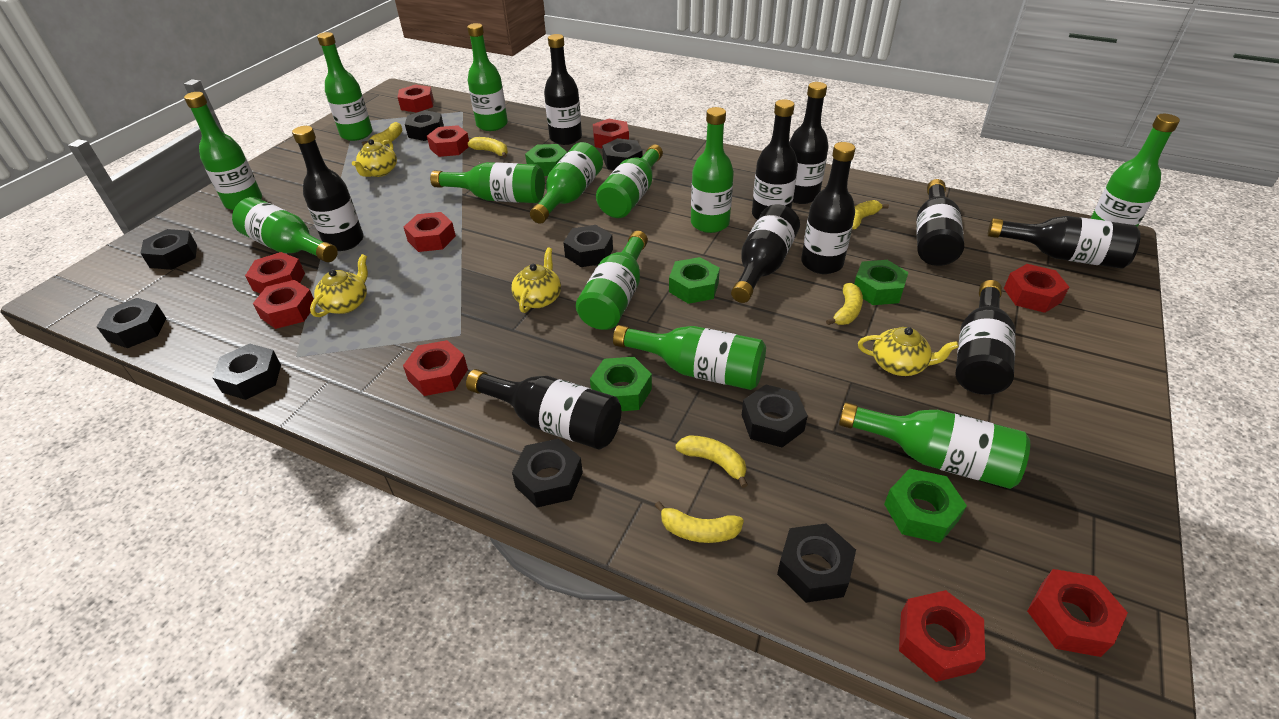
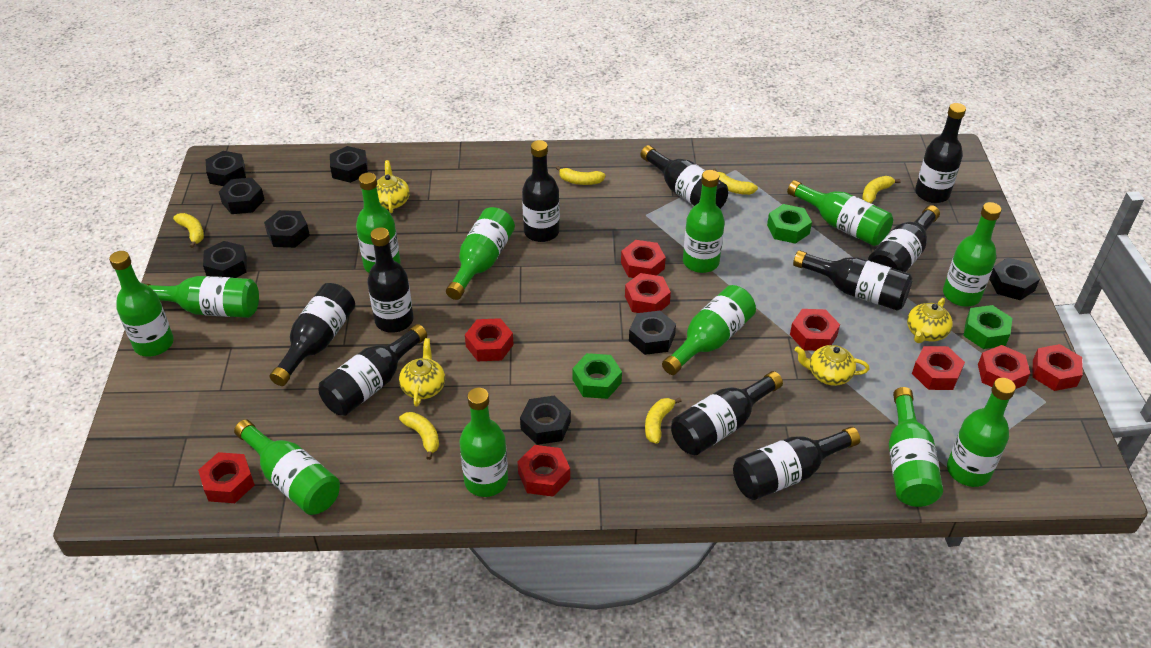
black nut: [97,298,167,348] [141,229,197,270] [212,344,281,400] [405,110,444,141] [512,439,583,507] [563,225,613,267] [602,138,643,170] [742,384,808,448] [777,523,856,603] = 9 -> [203,241,247,278] [206,151,246,186] [219,178,265,214] [264,210,310,248] [330,146,368,183] [520,396,571,445] [629,311,676,355] [989,257,1040,300] = 8
green nut: [525,144,567,176] [590,357,652,411] [669,257,720,304] [854,260,909,305] [884,469,967,543] = 5 -> [573,353,622,399] [767,204,812,244] [963,305,1012,349] = 3
red nut: [245,252,305,294] [253,280,314,329] [398,84,434,113] [403,340,468,396] [404,212,456,252] [427,125,469,157] [593,119,629,148] [899,590,985,682] [1004,264,1069,313] [1027,569,1128,657] = 10 -> [198,452,255,503] [465,318,514,361] [517,445,570,497] [621,240,666,278] [625,273,671,313] [790,309,840,351] [912,346,965,390] [978,345,1030,389] [1032,344,1083,391] = 9

